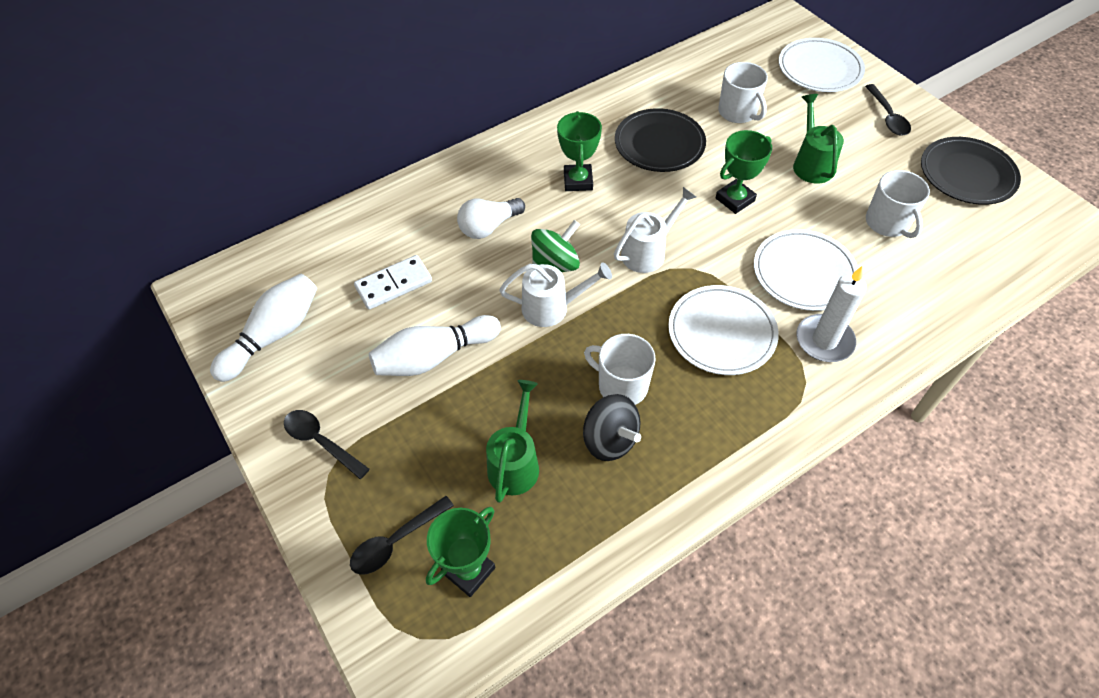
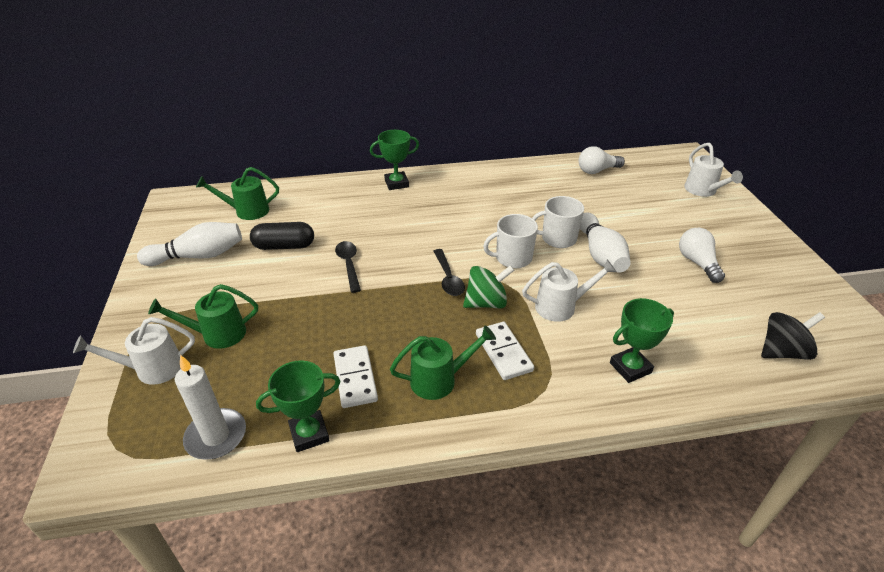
black capsule: none = 0 -> [250,222,314,250] = 1
black plate: [615,108,706,172] [921,137,1021,205] = 2 -> none = 0
black spoon: [284,410,370,479] [350,496,454,575] [865,84,911,135] = 3 -> [335,241,361,293] [433,249,465,296] = 2
green watering can: [486,380,539,503] [793,94,844,184] = 2 -> [148,284,258,349] [196,167,279,220] [390,325,496,400] = 3
white domino: [354,255,432,310] = 1 -> [333,345,378,408] [476,322,534,380] = 2
white light bulb: [457,198,525,239] = 1 -> [579,146,625,174] [679,228,725,283] = 2
white mug: [584,334,656,405] [718,62,768,123] [866,170,930,238] = 3 -> [483,214,538,268] [532,196,584,248] = 2
white plate: [668,285,779,375] [754,229,858,311] [778,38,865,92] = 3 -> none = 0
white watering can: [499,263,612,327] [614,187,696,273] = 2 -> [73,317,195,385] [522,260,617,322] [684,143,743,197] = 3

